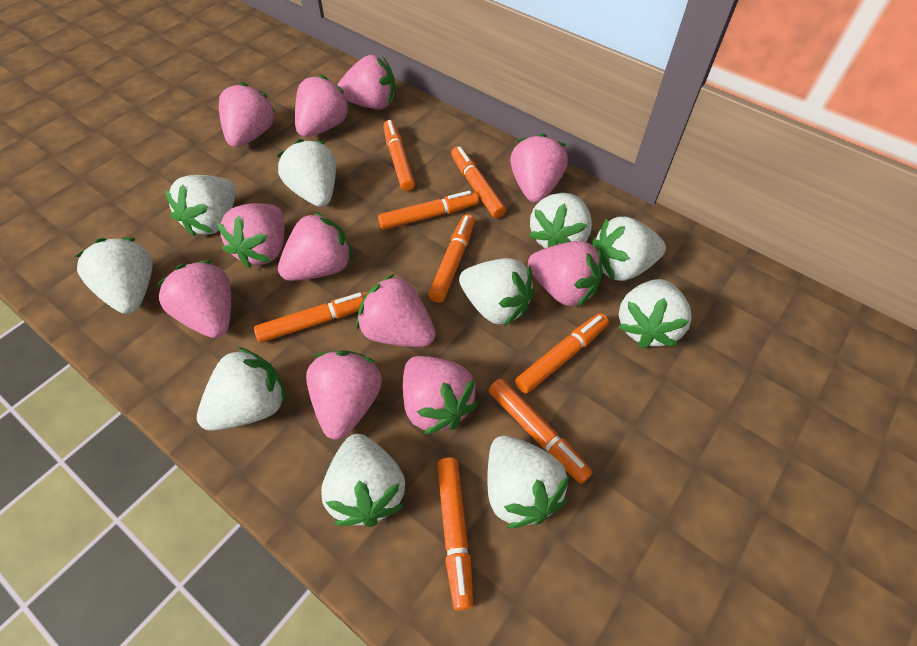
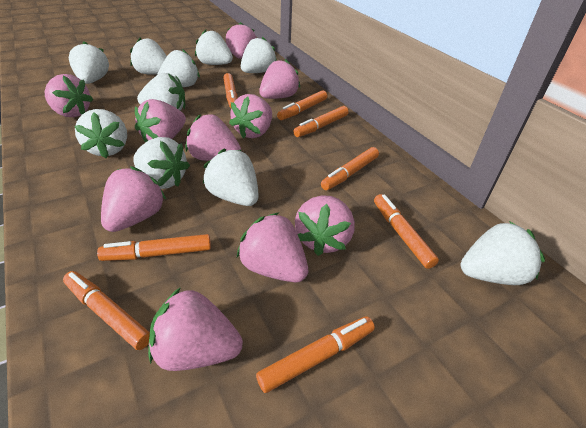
pink strawberry: [155,260,231,338] [217,203,285,268] [219,82,276,148] [278,212,353,281] [295,75,351,137] [306,350,382,440] [337,55,396,109] [357,274,436,347] [403,356,478,435] [510,133,568,203] [528,241,603,308] = 11 -> [45,74,93,117] [101,166,166,232] [135,99,186,143] [148,287,243,371] [185,114,241,161] [226,22,256,59] [229,94,272,139] [237,212,308,282] [259,59,300,99] [295,195,355,256] = 10

